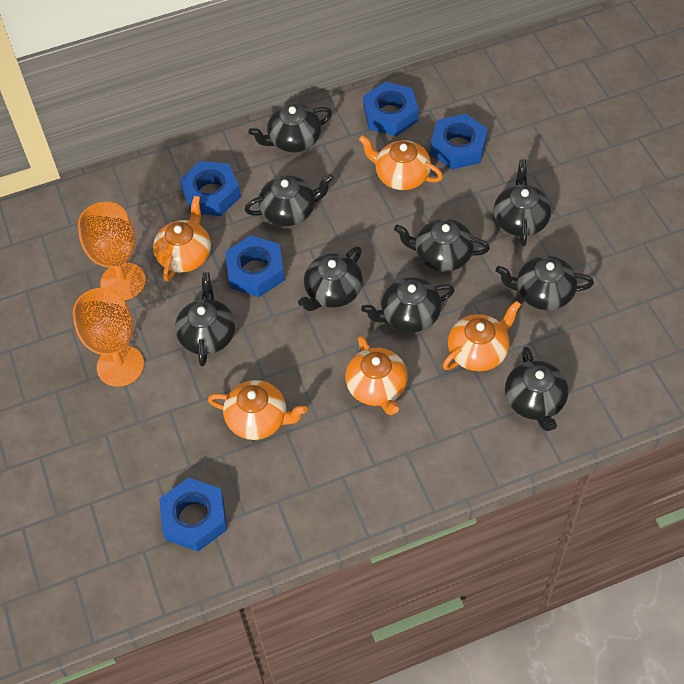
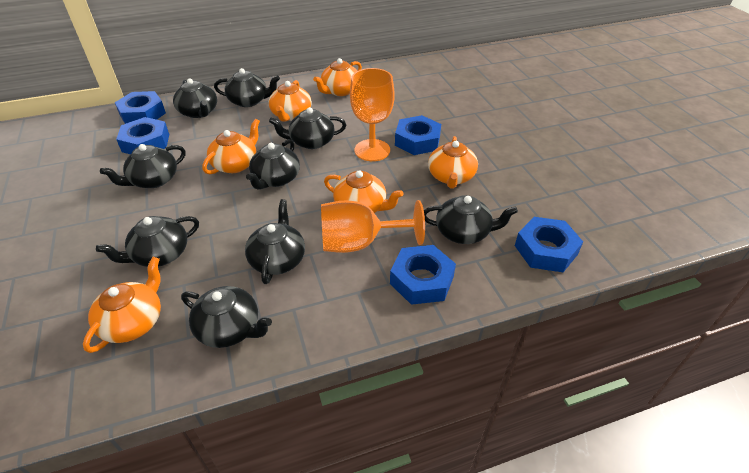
orange teapot: [153,196,211,282] [208,380,307,440] [345,335,408,415] [359,135,443,190] [443,301,521,371] = 5 -> [83,257,161,353] [202,119,260,174] [269,80,312,122] [313,58,362,96] [324,170,404,213] [428,136,478,189] = 6

